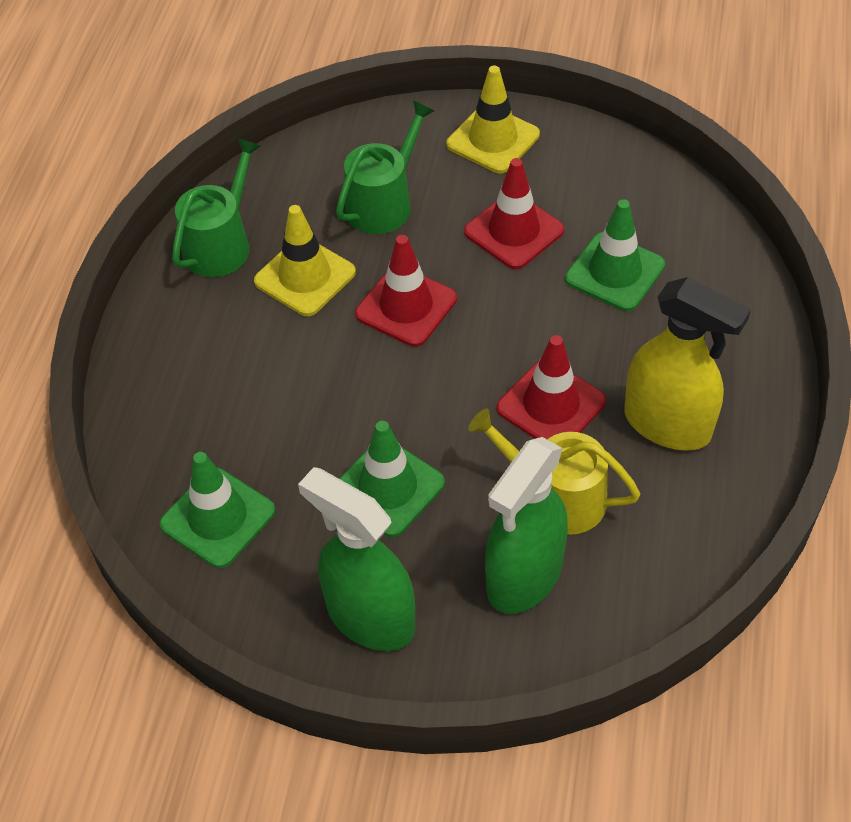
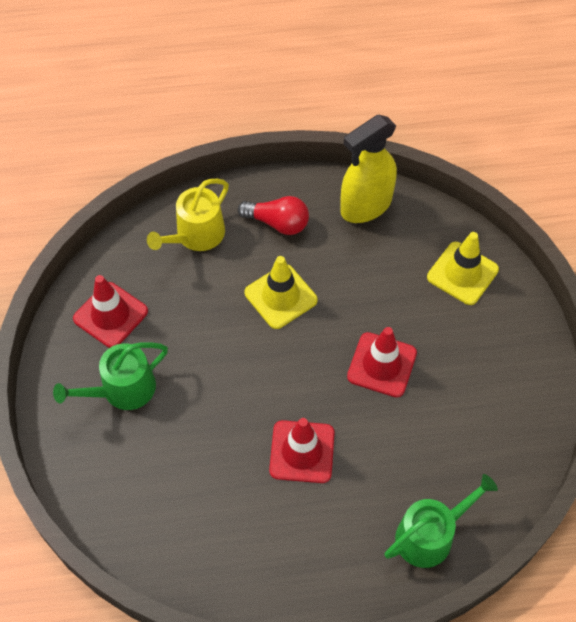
green spray bottle: [298,467,415,651] [485,437,568,614] = 2 -> none = 0
green traffic cone: [160,452,275,568] [339,421,445,537] [565,199,665,311] = 3 -> none = 0
red light bulb: none = 0 -> [238,196,309,235] = 1

